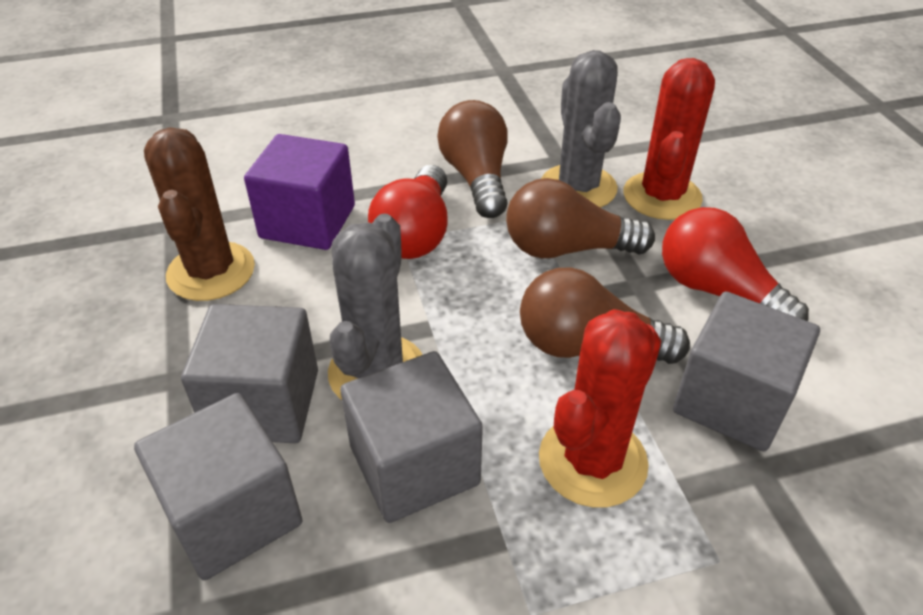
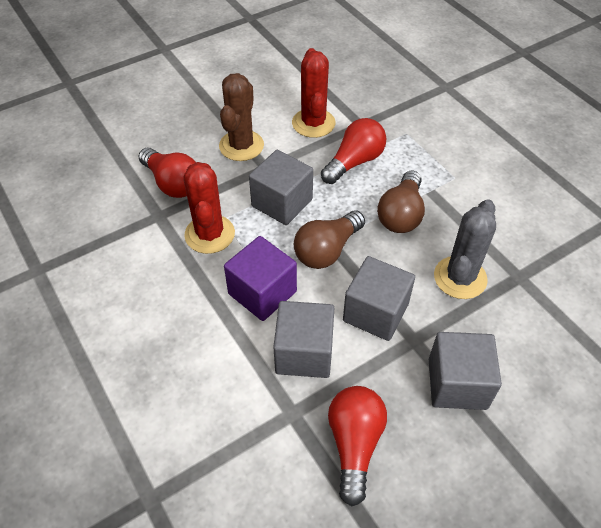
brown light bulb: [437,100,508,218] [506,178,655,258] [520,267,690,364] = 3 -> [294,211,365,269] [377,171,425,233] = 2
grey cactus: [328,214,423,400] [541,50,621,208] = 2 -> [434,199,496,299] = 1
red light bulb: [368,165,448,259] [662,207,809,321] = 2 -> [138,148,196,198] [321,118,386,184] [328,386,387,506] = 3

